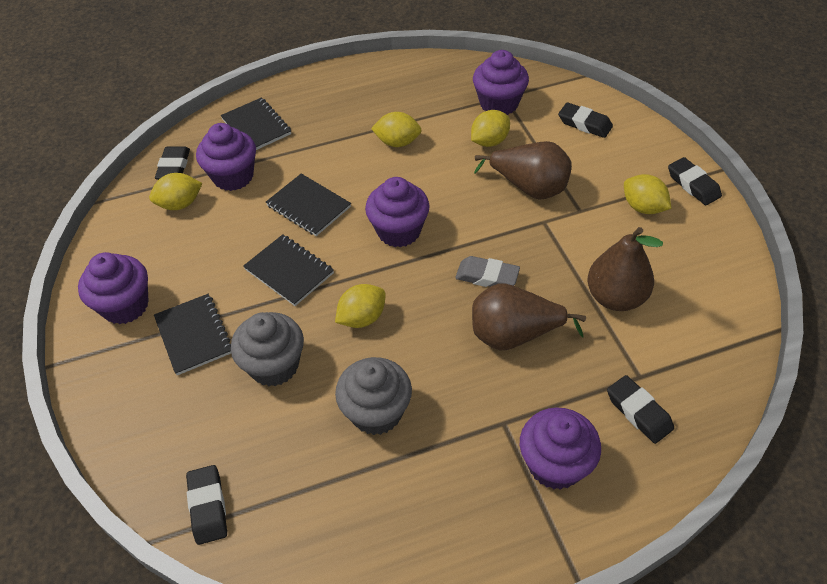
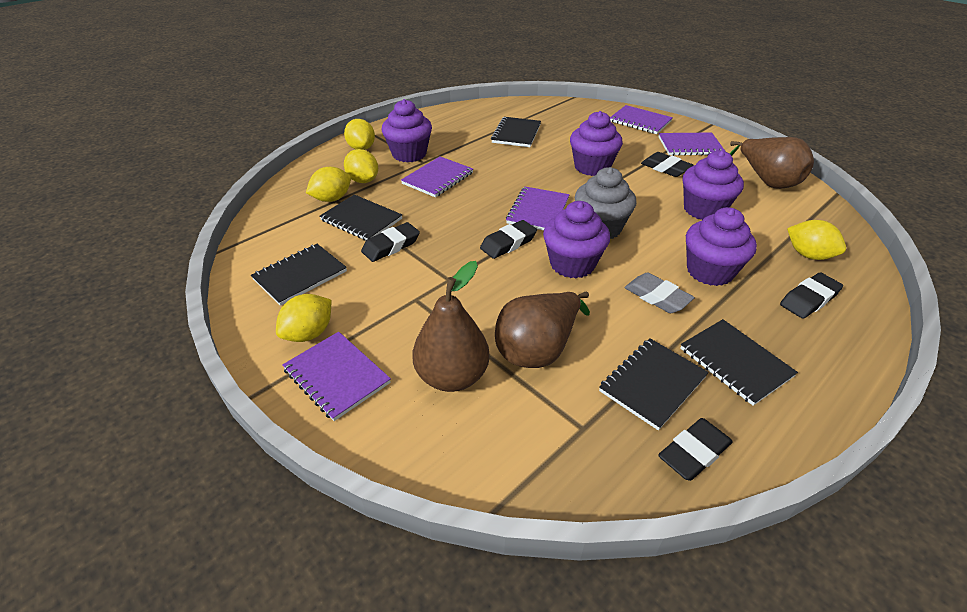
black notebook: [154,294,231,375] [221,98,291,150] [243,234,334,306] [266,173,351,236] = 4 -> [251,244,347,306] [319,195,402,241] [491,117,541,147] [599,338,709,430] [680,319,798,406] = 5
grey cupcake: [231,312,304,386] [335,357,412,435] = 2 -> [575,167,636,239] = 1
purple notebook: none = 0 -> [282,332,391,421] [401,156,473,197] [506,186,569,231] [610,105,673,134] [658,132,725,156] = 5

